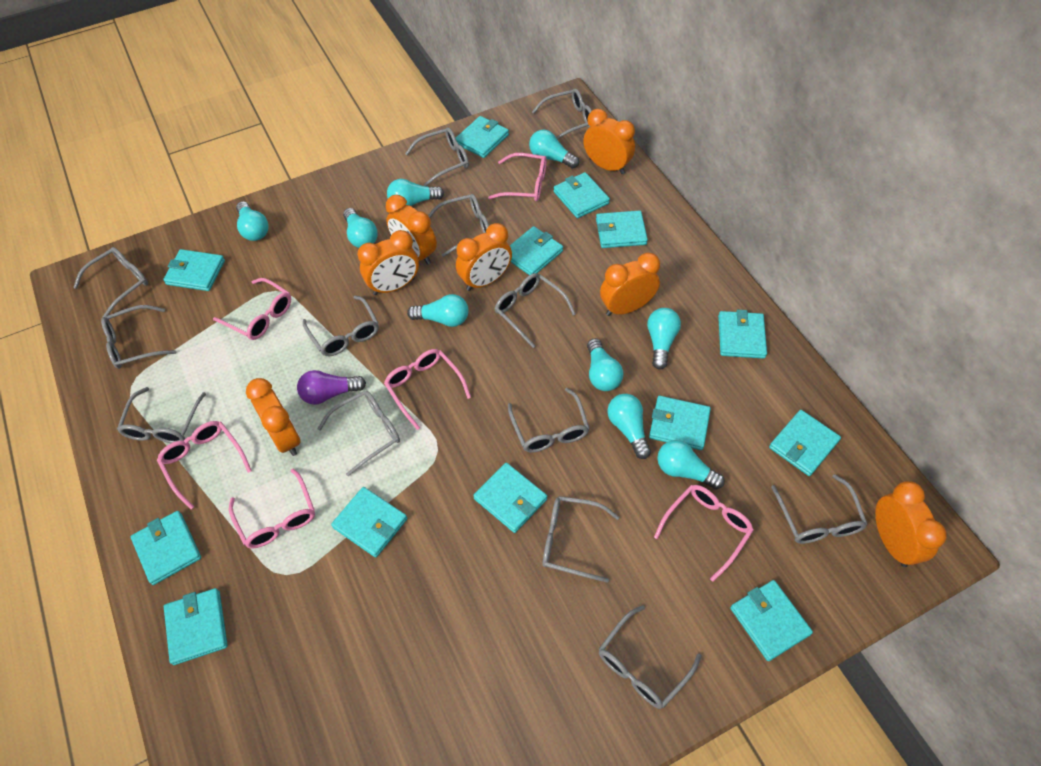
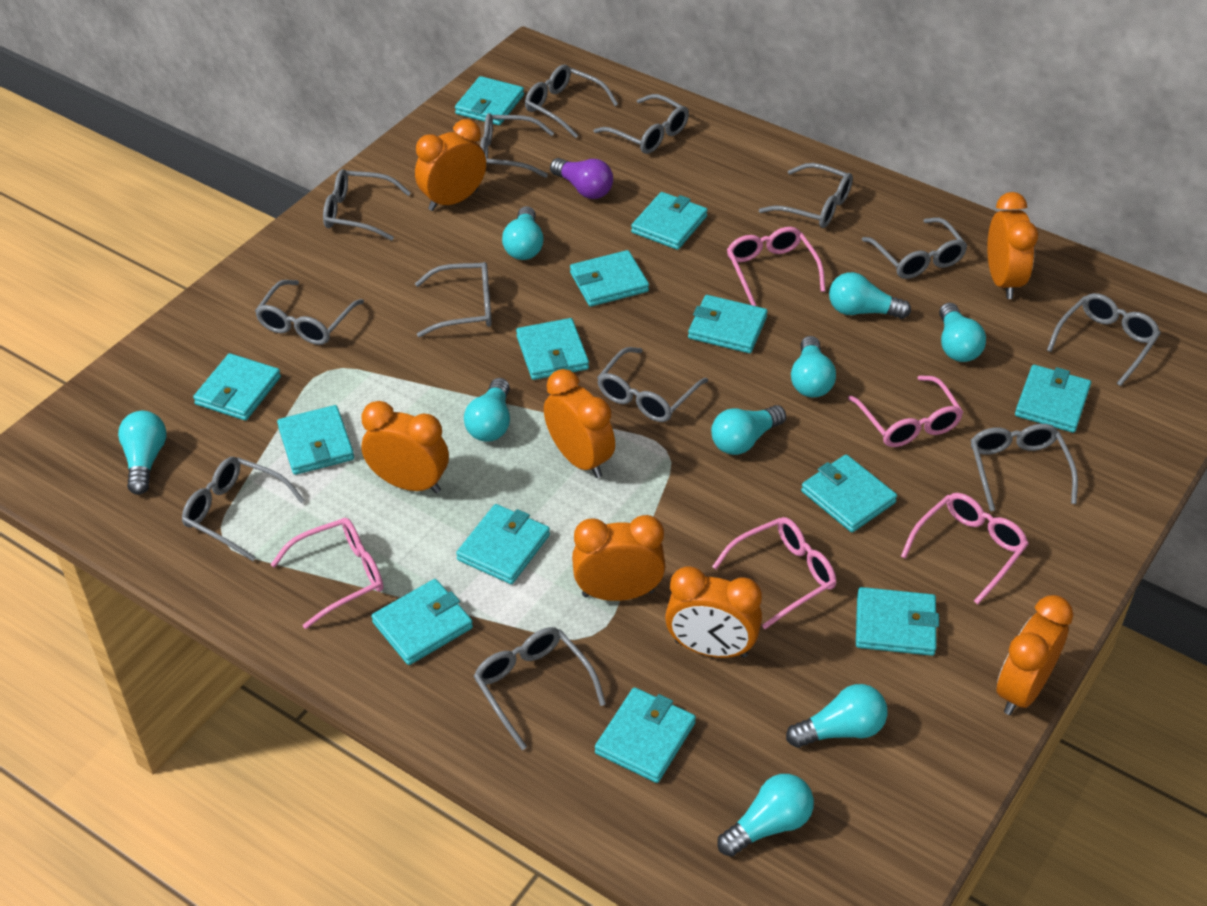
pink glasses: [157,421,252,509] [213,278,291,340] [229,469,315,548] [384,349,471,430] [488,153,547,201] [654,485,754,582] = 6 -> [270,518,383,629] [712,517,836,629] [727,227,825,306] [848,375,963,447] [901,493,1029,604] = 5

